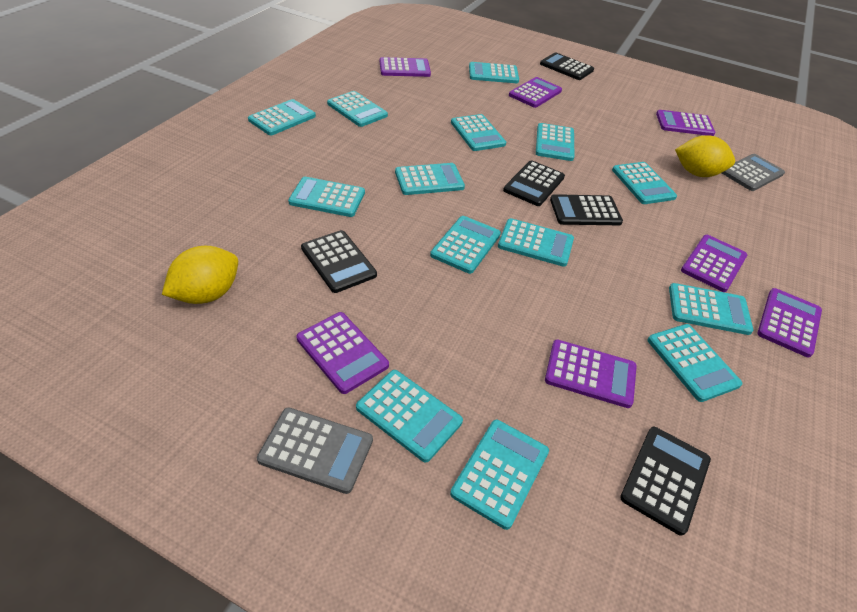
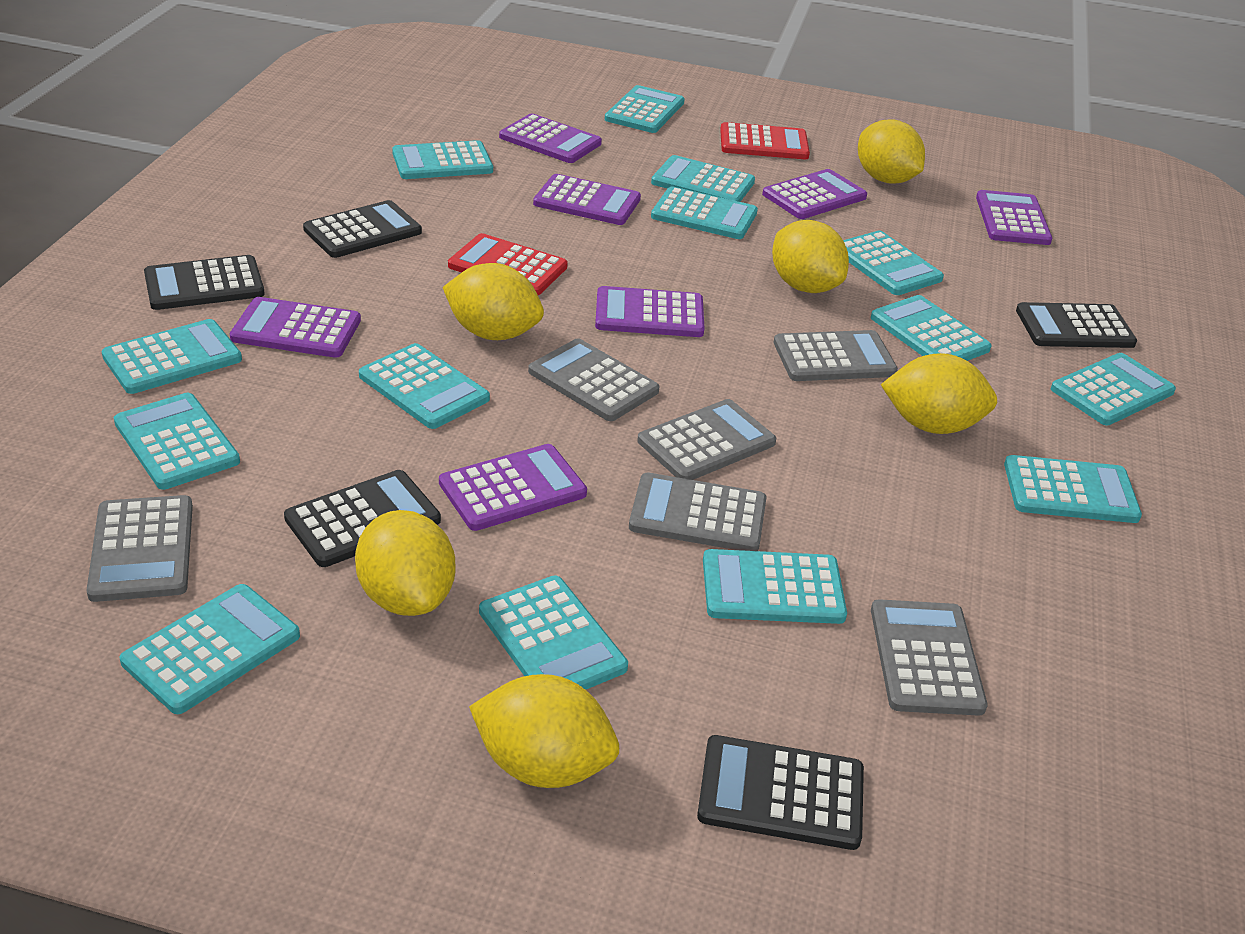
grey calculator: [257,407,373,494] [722,154,785,191] = 2 -> [86,495,193,602] [528,338,660,421] [629,472,767,551] [637,399,776,480] [773,330,898,381] [871,599,988,716] = 6
red calculator: none = 0 -> [448,233,568,295] [720,122,810,159] = 2
yellow lemon: [162,246,238,304] [675,135,735,177] = 2 -> [355,510,455,616] [443,263,544,340] [469,674,619,788] [772,220,849,293] [858,119,925,184] [881,353,997,434] = 6

